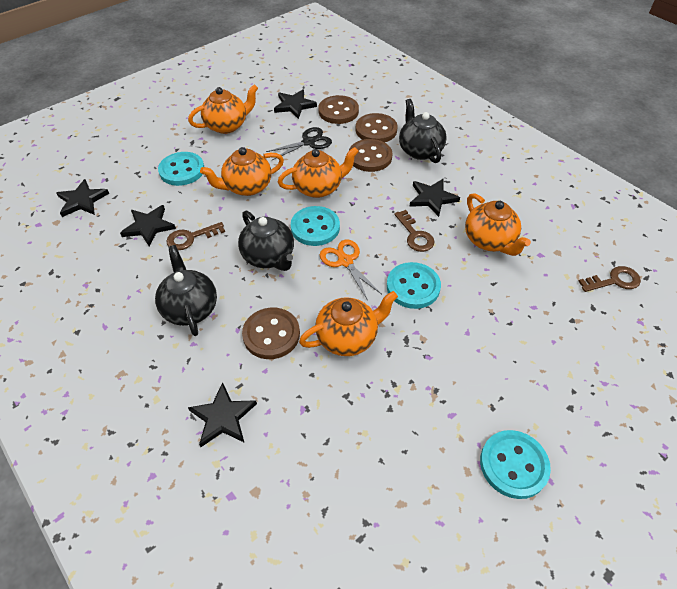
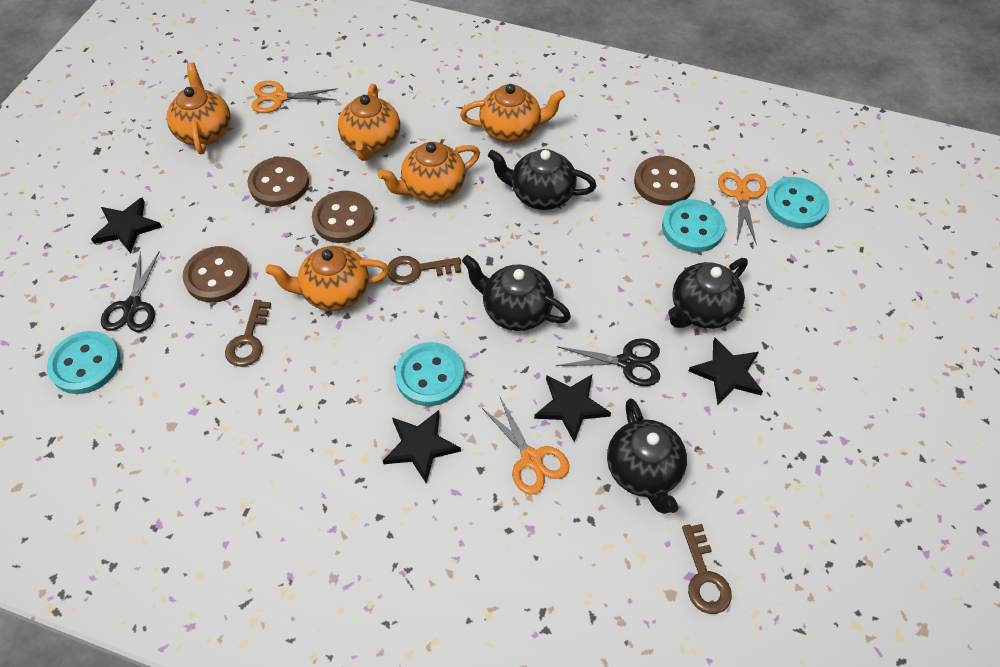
black scissors: [266,127,332,160] = 1 -> [101,251,160,332] [556,338,660,386] = 2
black star: [56,179,109,217] [120,205,176,246] [188,382,257,447] [274,89,317,119] [409,179,460,217] = 5 -> [91,198,162,254] [383,410,461,483] [534,374,611,442] [689,338,763,405] = 4
black teapot: [155,245,217,336] [238,211,294,271] [399,99,447,163] = 3 -> [462,255,571,331] [488,149,597,210] [607,398,687,514] [668,258,748,329] = 4
orange scissors: [320,239,382,301] = 1 -> [251,81,338,113] [481,397,569,495] [718,172,766,245] = 3

